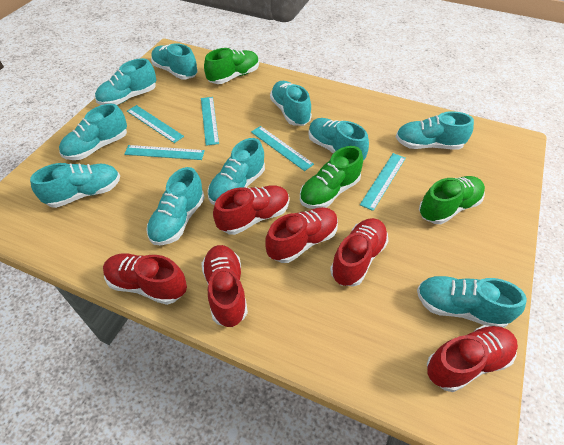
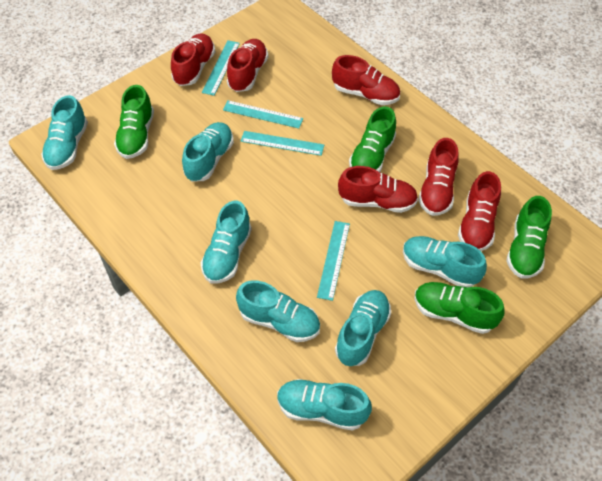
green shoe: [204,48,259,84] [300,146,363,209] [419,176,485,224] = 3 -> [114,85,154,159] [349,106,396,172] [415,282,504,334] [506,196,552,278] = 4
turquoise ruler: [124,145,205,160] [127,105,184,143] [201,97,219,146] [251,126,314,171] [360,153,406,211] = 5 -> [202,40,240,96] [223,100,303,128] [241,131,324,156] [317,221,350,301] = 4
turquoise shoe: [30,163,120,208] [59,103,127,160] [95,58,156,105] [146,167,205,245] [151,43,198,79] [207,138,265,205] [270,81,312,126] [308,118,369,160] [396,111,474,150] [417,276,527,328] = 10 -> [41,95,88,170] [182,122,234,182] [201,201,252,284] [236,280,320,342] [277,379,372,431] [335,290,391,366] [403,236,487,287] = 7

